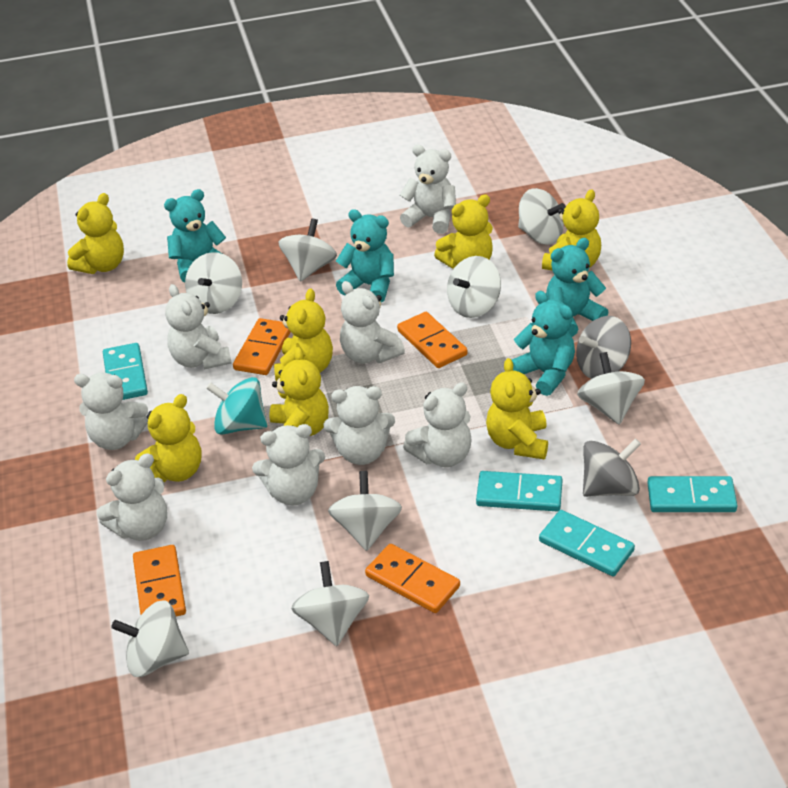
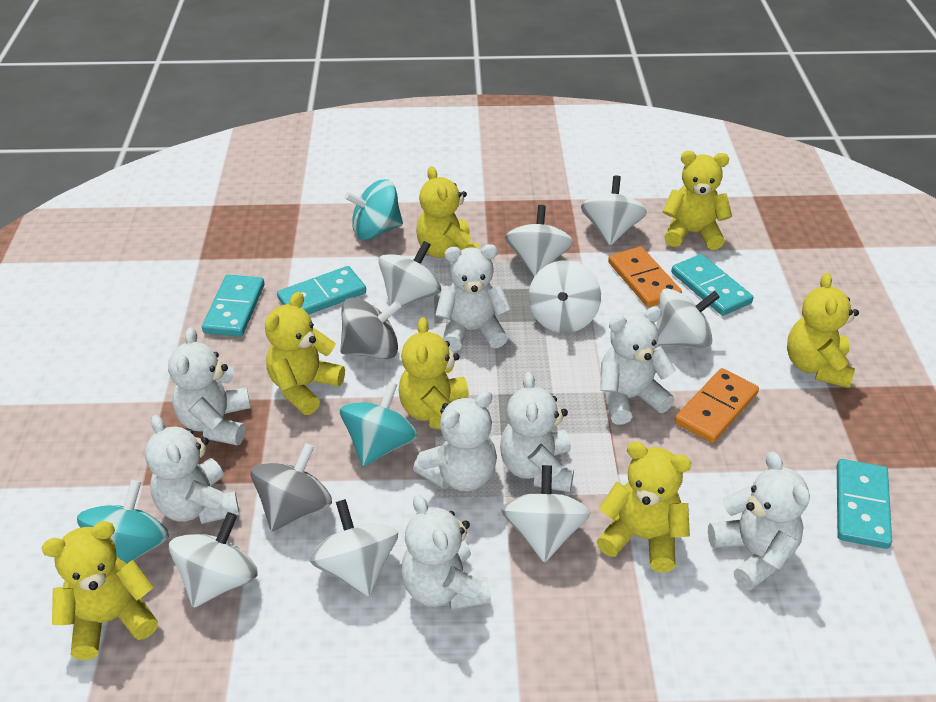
orange domino: [133,545,186,616] [233,318,291,375] [365,544,460,613] [397,312,467,368] = 4 -> [608,246,682,307] [675,368,759,443] = 2
turquoise spinning top: [206,377,267,435] = 1 -> [77,480,169,564] [340,382,418,467] [345,179,403,240] = 3
turquoise teddy bear: [164,189,226,282] [336,209,394,303] [512,291,575,396] [546,238,608,337] = 4 -> none = 0

